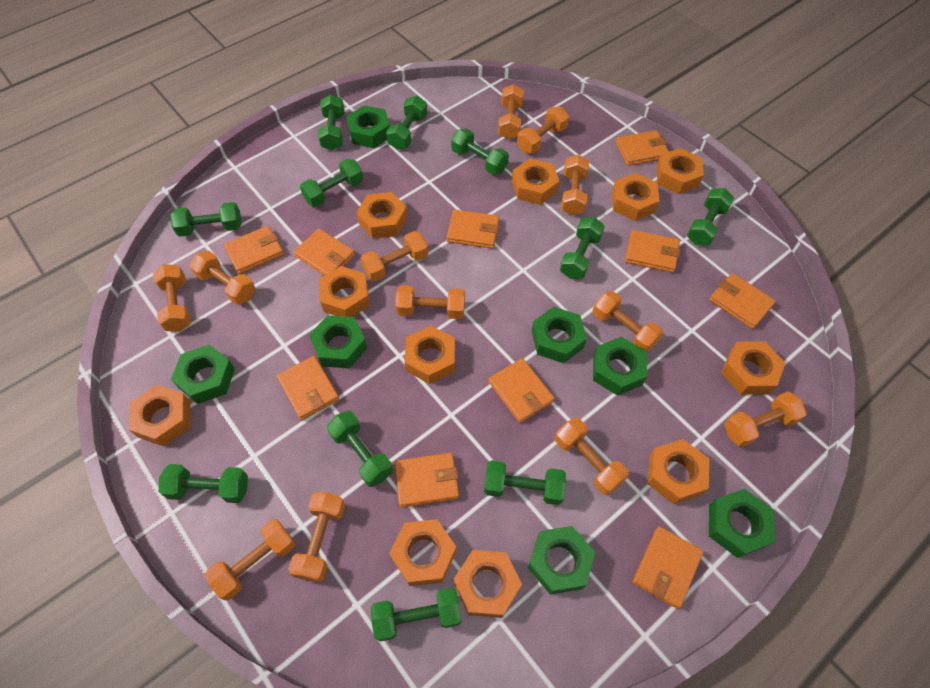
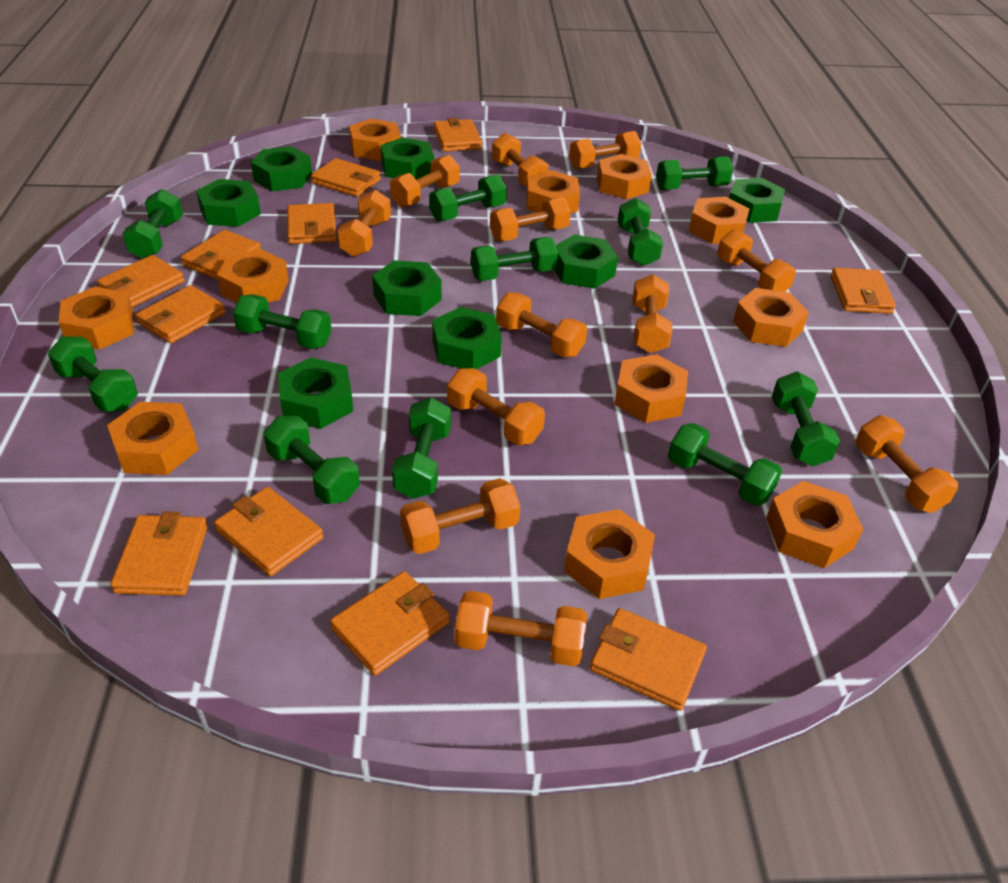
green nut: [171,345,235,404] [309,315,367,368] [347,105,390,148] [528,526,595,595] [532,307,587,363] [593,337,647,396] [709,489,775,558] = 7 -> [196,179,261,227] [251,146,312,191] [278,358,353,429] [372,260,442,316] [381,137,434,179] [432,307,502,369] [554,235,618,289] [729,178,785,223] = 8
orange wallet: [224,226,284,274] [277,356,339,420] [293,229,355,276] [395,453,459,507] [446,210,500,249] [488,358,555,423] [616,130,669,166] [625,230,680,273] [632,526,704,609] [709,273,776,329] = 10 -> [97,255,184,307] [110,511,208,596] [135,285,226,343] [181,230,261,280] [214,487,324,576] [287,203,337,244] [311,158,381,197] [330,571,449,676] [434,118,482,152] [590,608,707,711] [831,267,896,314] = 11

